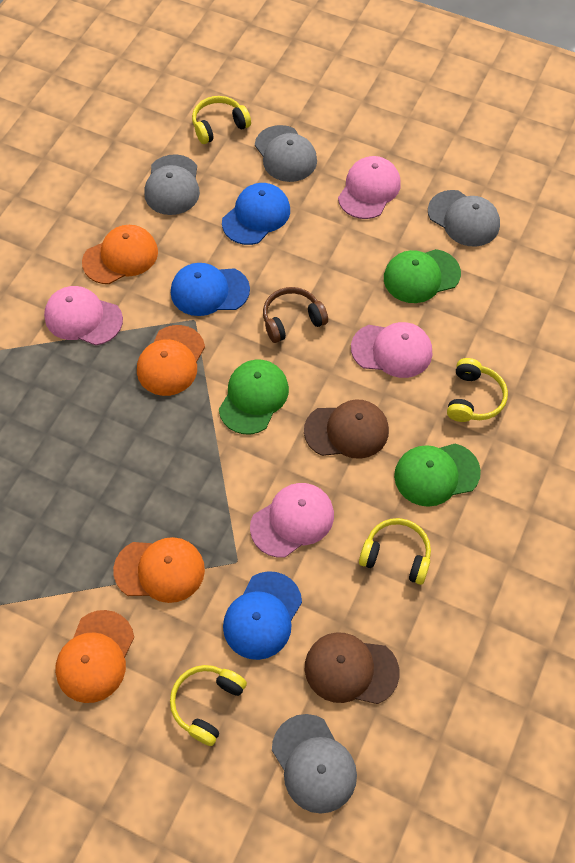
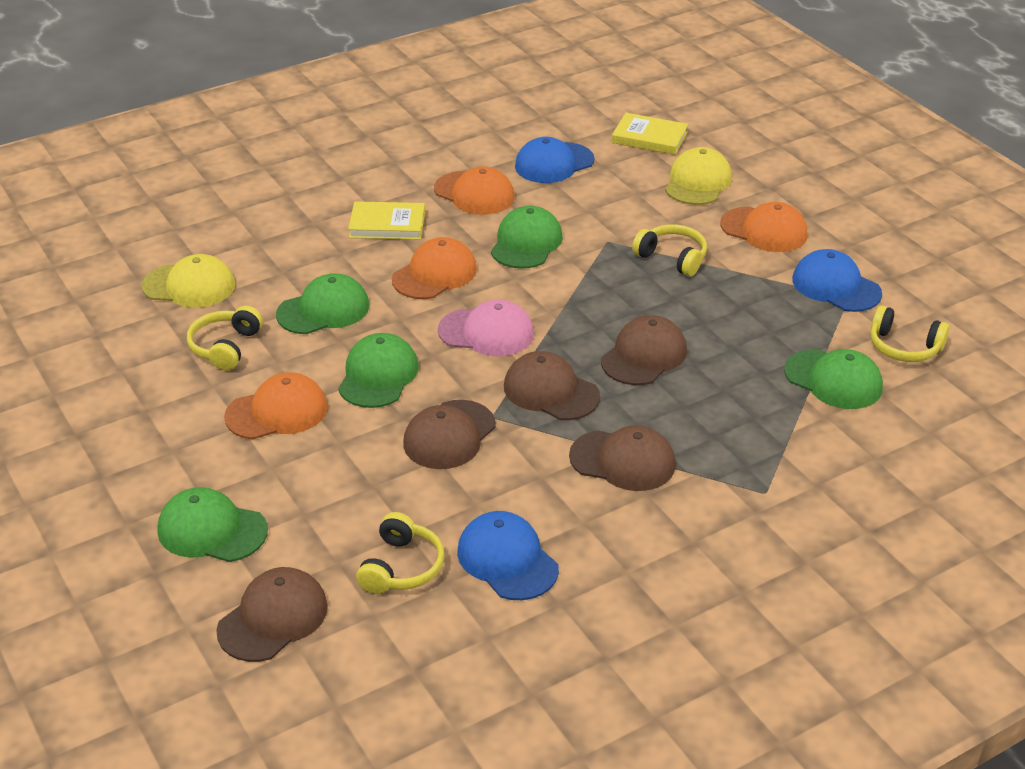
brown cap: [304,400,389,459] [305,632,400,704] = 2 -> [216,567,328,662] [403,400,496,469] [504,351,600,420] [569,425,675,491] [601,315,687,385] = 5
brown headphones: [263,287,328,343] = 1 -> none = 0
green cap: [219,360,289,434] [384,249,461,303] [394,444,481,507] = 3 -> [158,487,268,562] [276,273,369,334] [338,333,419,408] [491,206,563,269] [784,349,883,409] = 5
grey cap: [144,154,200,215] [255,125,317,182] [272,714,357,814] [428,190,500,247] = 4 -> none = 0
pink cap: [44,286,123,345] [250,483,334,557] [338,156,401,219] [351,322,432,378] = 4 -> [438,300,534,356] = 1
yellow book: none = 0 -> [348,201,425,240] [612,113,688,155] = 2
yellow cap: none = 0 -> [142,254,235,308] [665,147,732,205] = 2

